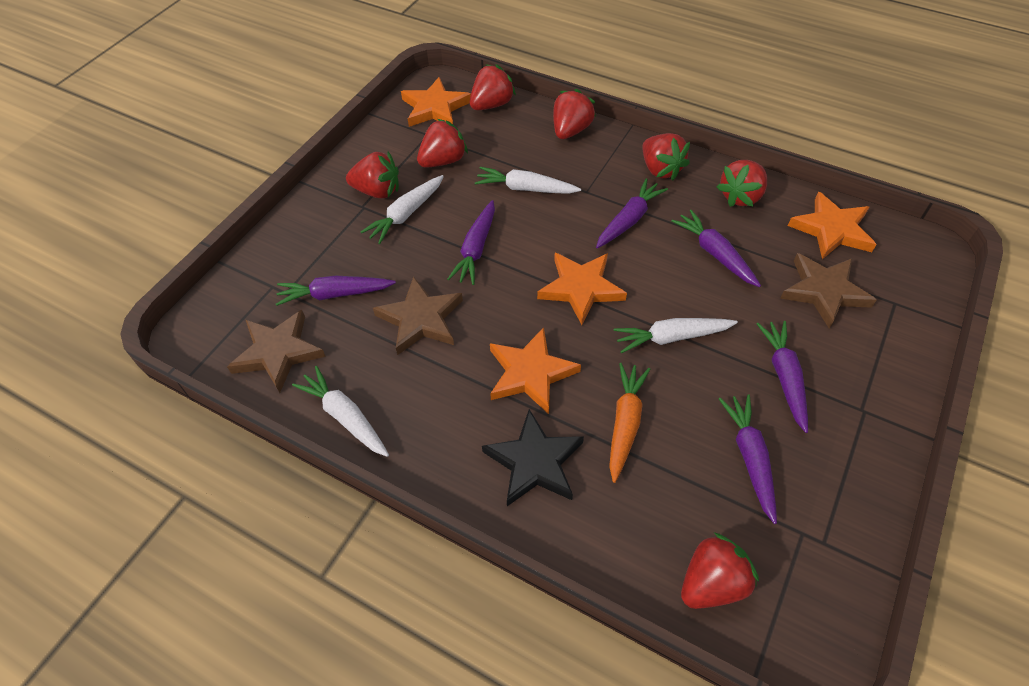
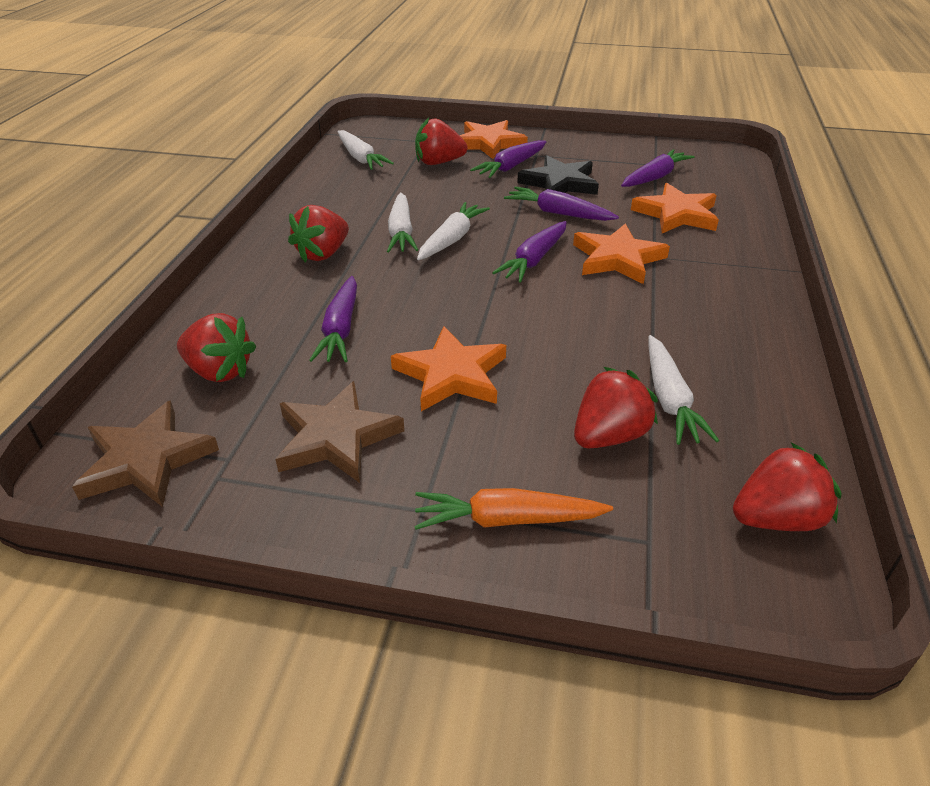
brown star: [227,310,326,393] [373,276,463,355] [780,253,877,329] = 3 -> [72,400,219,507] [275,381,404,483] = 2
purple carrot: [276,276,396,306] [447,200,495,285] [596,178,668,248] [671,210,761,287] [719,394,777,524] [757,321,808,433] = 6 -> [309,276,357,362] [470,140,546,178] [492,221,567,283] [504,187,619,221] [621,149,694,187] = 5
red strawberry: [346,152,399,198] [417,119,468,168] [470,64,516,110] [553,89,596,139] [642,133,690,180] [681,532,759,609] [717,160,767,207] = 7 -> [177,313,256,382] [288,205,349,262] [415,118,468,165] [574,367,658,448] [733,442,842,531] = 5

